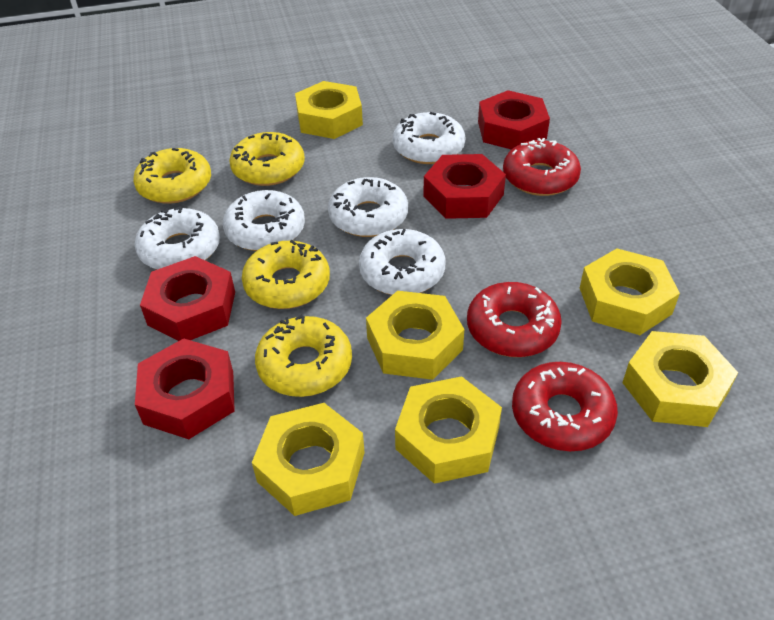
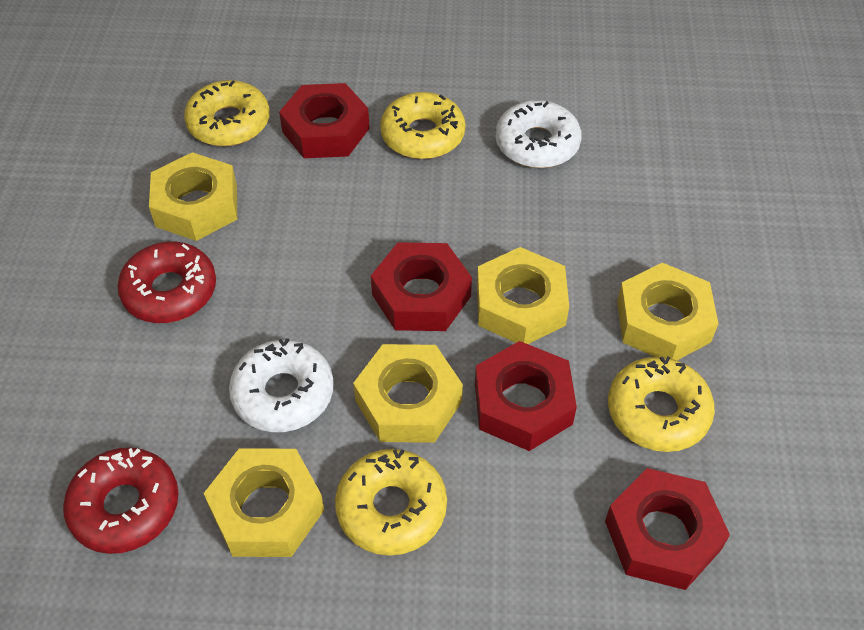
red donut: [467,282,562,357] [503,138,581,196] [512,362,618,451] = 3 -> [63,447,178,554] [117,242,216,323] = 2
white donut: [135,206,220,270] [223,190,305,251] [328,177,408,237] [359,229,446,295] [393,112,465,164] = 5 -> [229,338,334,432] [496,100,582,168] = 2
yellow nut: [252,403,365,516] [295,81,363,139] [366,291,464,380] [395,376,502,484] [580,249,680,335] [622,331,738,427] = 6 -> [149,152,237,241] [204,448,324,557] [353,344,463,443] [477,247,569,344] [617,263,719,360] = 5

